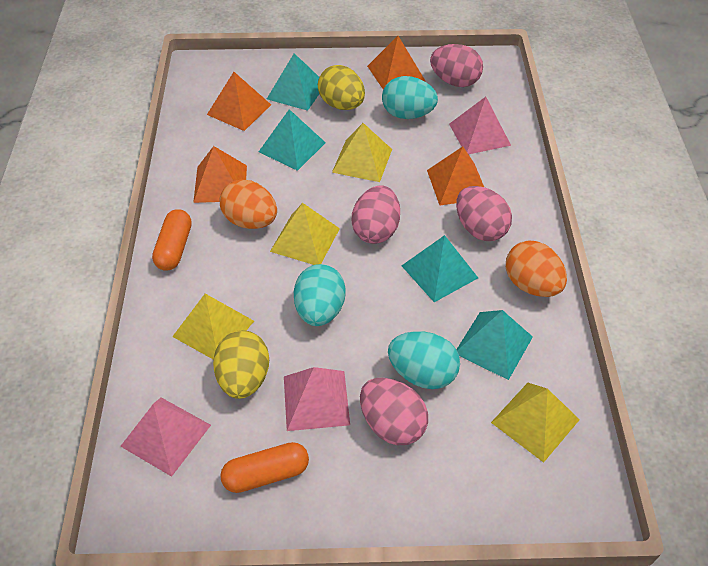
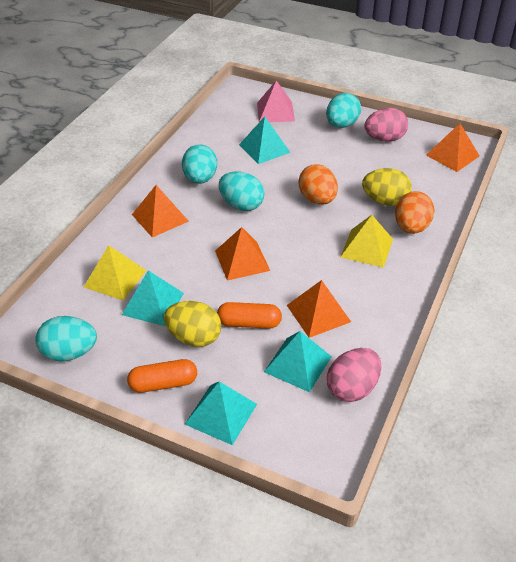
pink egg: [352,185,400,244] [360,378,428,445] [430,44,483,87] [456,186,512,241] = 4 -> [327,348,381,402] [364,108,408,142] = 2
pink pyramid: [120,398,211,477] [284,367,350,431] [449,97,511,154] = 3 -> [257,80,295,122] = 1
turquoise egg: [294,264,346,326] [382,76,438,119] [388,331,460,389] = 3 -> [35,316,97,362] [182,144,217,184] [219,171,265,211] [326,93,361,128] = 4
yellow pyramid: [172,294,254,360] [270,203,340,265] [332,123,392,182] [491,383,580,463] = 4 -> [84,245,146,300] [341,215,393,268] = 2

